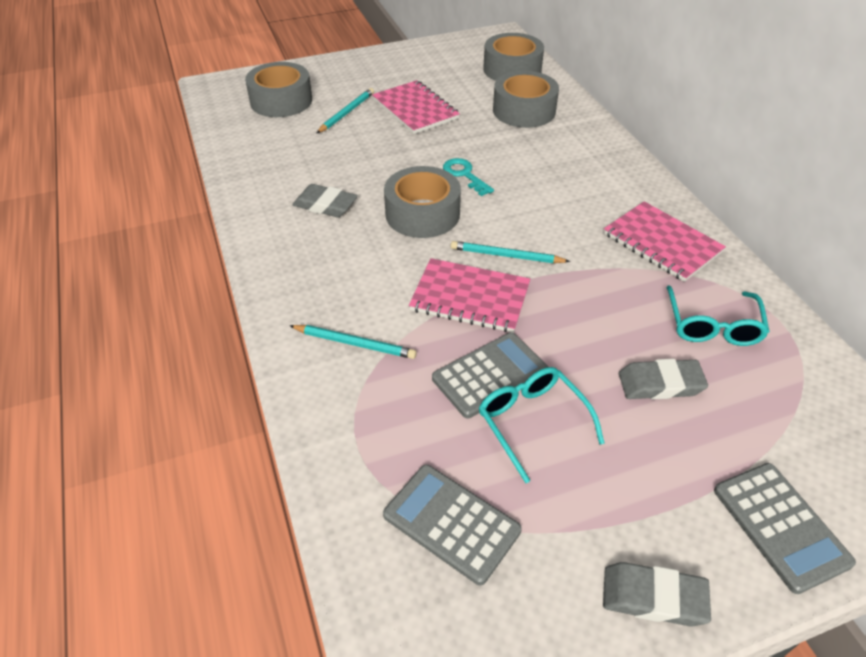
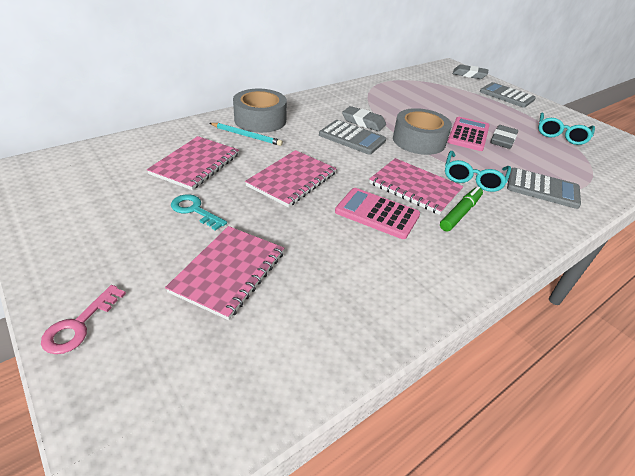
green marker: none = 0 -> [440,186,483,231] = 1
grey tape: [245,62,312,117] [384,166,461,238] [483,33,544,81] [493,71,559,128] = 4 -> [233,89,287,133] [393,108,452,155] = 2
pink calculator: none = 0 -> [335,188,420,239] [447,117,490,151] = 2
pink key: none = 0 -> [41,285,126,354] = 1
pink notebook: [372,80,460,134] [409,258,530,333] [604,201,726,282] = 3 -> [147,136,239,190] [165,226,284,320] [245,150,337,207] [369,158,464,215] = 4
turquoise pencil: [289,325,417,359] [317,88,374,133] [451,241,570,263] = 3 -> [210,123,283,146] = 1

